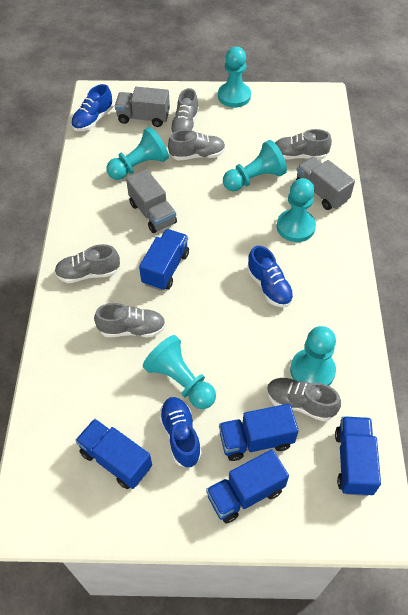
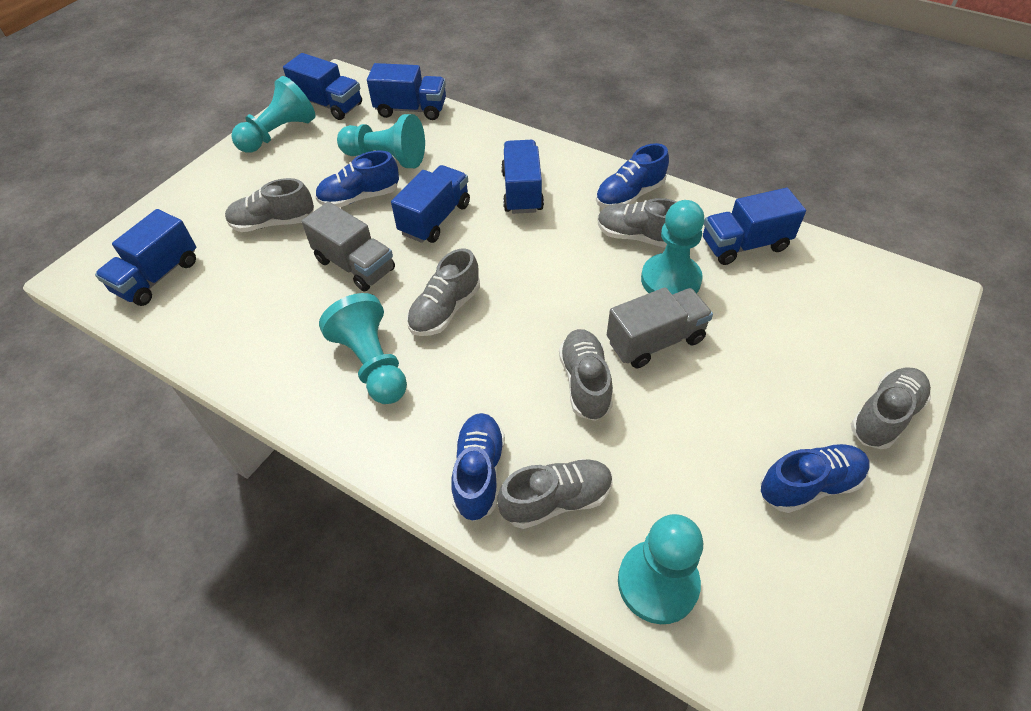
blue shoe: [71,84,113,131] [159,397,202,467] [247,246,294,307] = 3 -> [315,150,399,207] [451,413,505,521] [596,143,669,208] [760,444,869,513] = 4
blue truck: [75,419,152,489] [139,229,189,291] [206,449,289,523] [219,404,299,461] [335,416,381,496] = 5 -> [95,209,196,306] [283,53,362,120] [367,63,446,120] [391,165,470,243] [501,140,544,214] [703,188,806,265] = 6
grey truck: [115,87,170,127] [126,169,177,233] [296,157,355,210] = 3 -> [301,202,395,291] [607,287,713,368] = 2
turquoise pawn: [106,127,169,180] [143,335,216,409] [218,47,251,108] [223,140,287,191] [277,178,316,242] [290,326,336,386] = 6 -> [231,76,316,153] [319,293,407,404] [337,114,425,168] [618,514,703,624] [641,200,705,295] = 5

